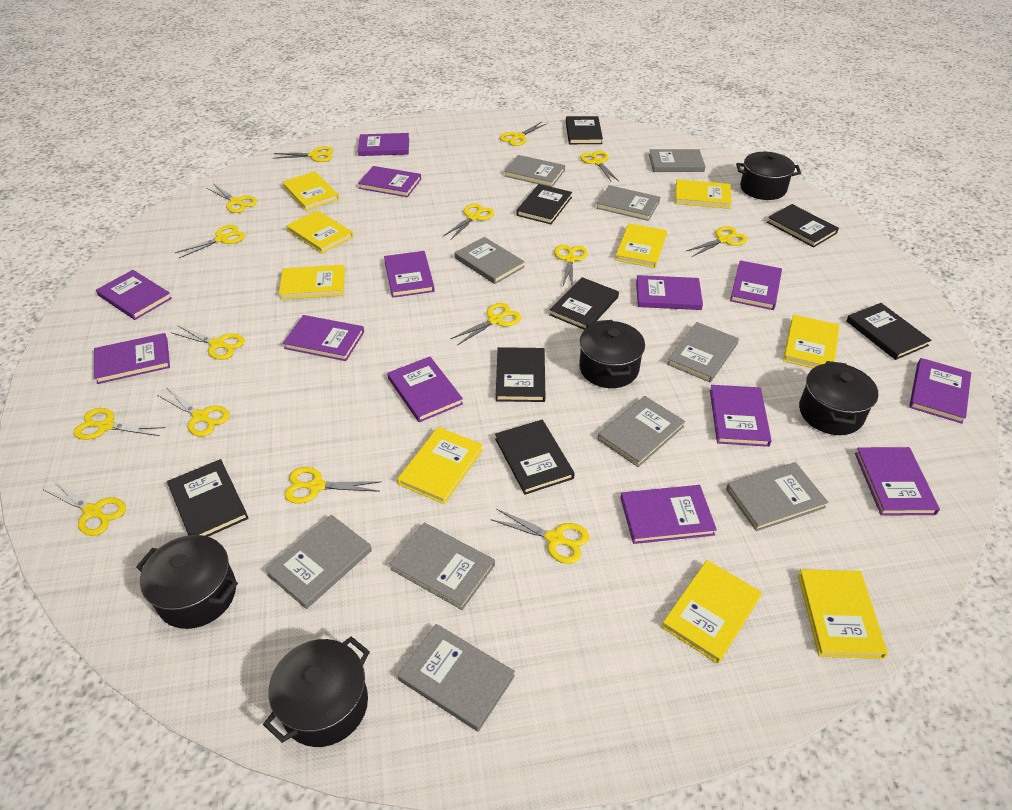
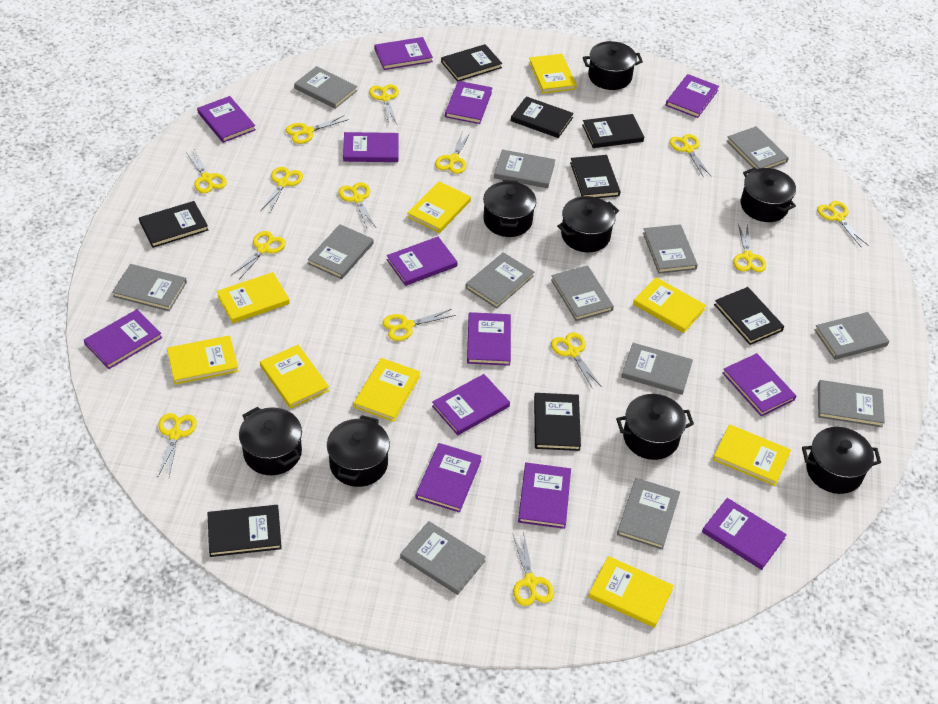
black pot: [136,535,238,629] [263,636,370,747] [579,320,645,388] [736,152,801,200] [799,361,878,435] = 5 -> [239,407,302,475] [327,415,390,487] [483,180,536,237] [557,196,619,252] [583,41,643,90] [616,394,694,460] [741,167,796,222] [802,427,881,494] = 8
grey book: [265,515,372,609] [389,523,495,610] [397,624,515,732] [454,237,525,284] [504,155,565,187] [596,185,660,221] [598,396,685,467] [649,149,706,172] [667,322,739,382] [726,462,828,531] = 10 -> [112,264,187,311] [294,66,357,109] [307,224,373,279] [400,521,486,595] [465,252,534,308] [494,149,555,188] [551,265,614,321] [617,478,680,550] [621,343,693,395] [643,224,698,274] [727,126,789,169] [814,312,889,360] [818,380,885,427] = 13
yellow scissors: [44,481,126,536] [73,408,166,440] [157,388,230,437] [171,325,245,360] [175,225,245,258] [207,184,257,213] [273,146,334,162] [284,467,382,504] [443,203,494,239] [451,303,521,345] [491,509,589,564] [500,122,546,146] [554,245,588,288] [580,151,619,181] [686,226,747,257] = 15 -> [158,413,197,476] [186,149,227,193] [231,231,286,279] [261,167,303,214] [286,115,349,144] [338,182,376,228] [369,84,399,125] [382,309,455,341] [435,132,471,174] [513,535,554,606] [551,332,602,389] [670,134,711,178] [733,224,766,272] [817,201,869,248] = 14

